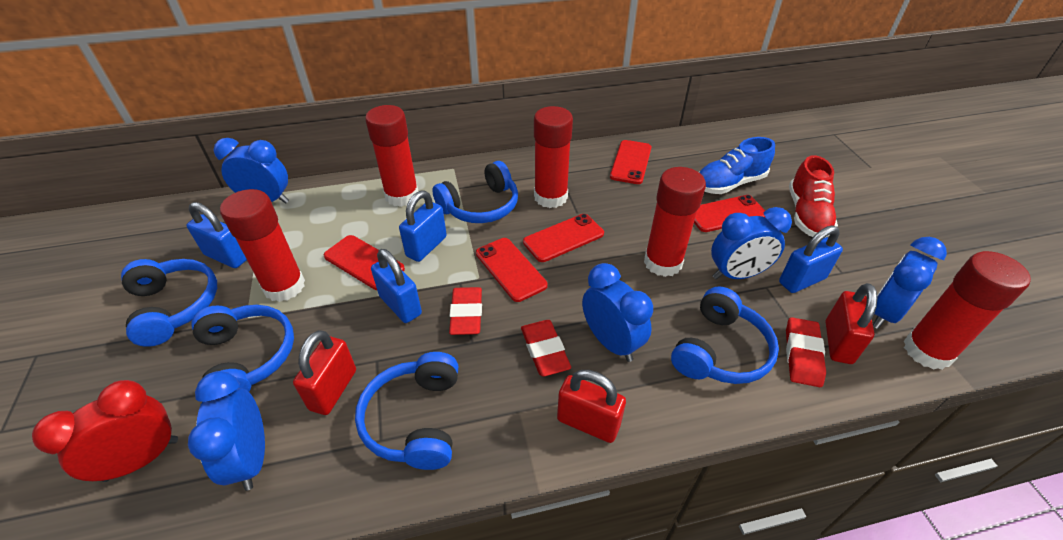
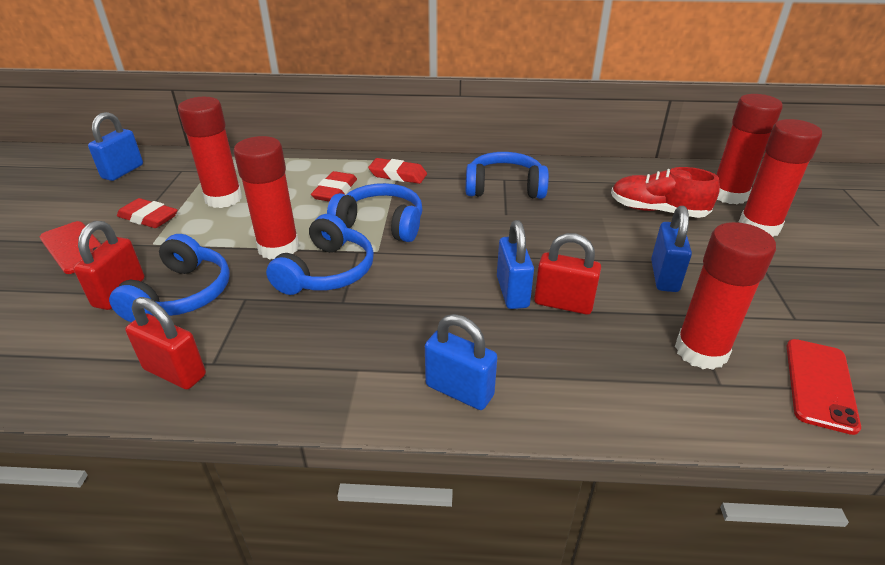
blue clock: [188,371,265,491] [214,138,289,204] [582,263,653,362] [711,207,792,279] [873,237,947,329] = 5 -> none = 0
blue headphones: [121,259,217,347] [192,305,294,391] [355,352,459,470] [432,161,518,223] [671,286,779,384] = 5 -> [109,234,230,322] [266,214,374,295] [327,183,422,242] [466,152,549,199] = 4
blue shoe: [699,137,775,194] = 1 -> none = 0
red clock: [32,380,178,482] = 1 -> none = 0
red phone: [324,235,405,290] [476,238,548,302] [523,214,604,262] [610,140,651,184] [694,195,766,232] = 5 -> [40,221,101,274] [787,339,861,435] = 2

